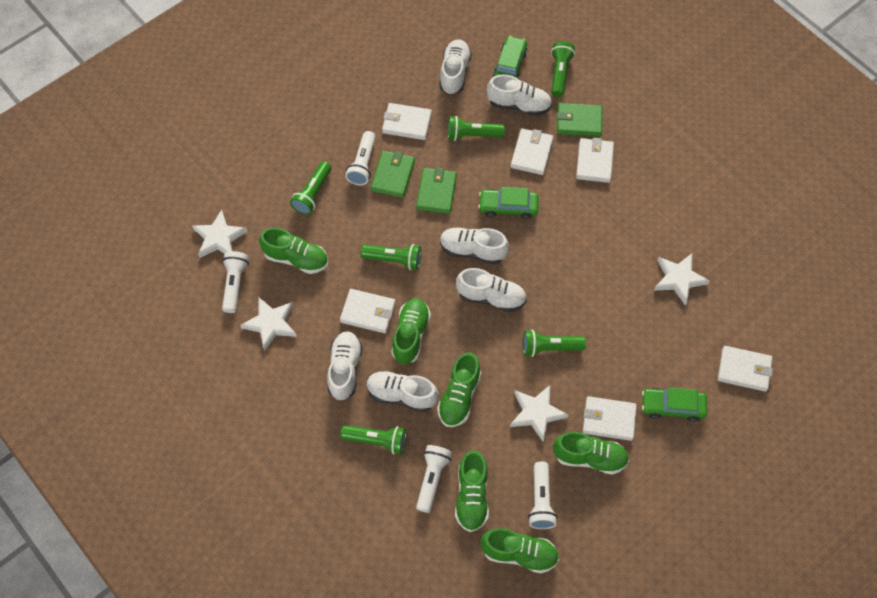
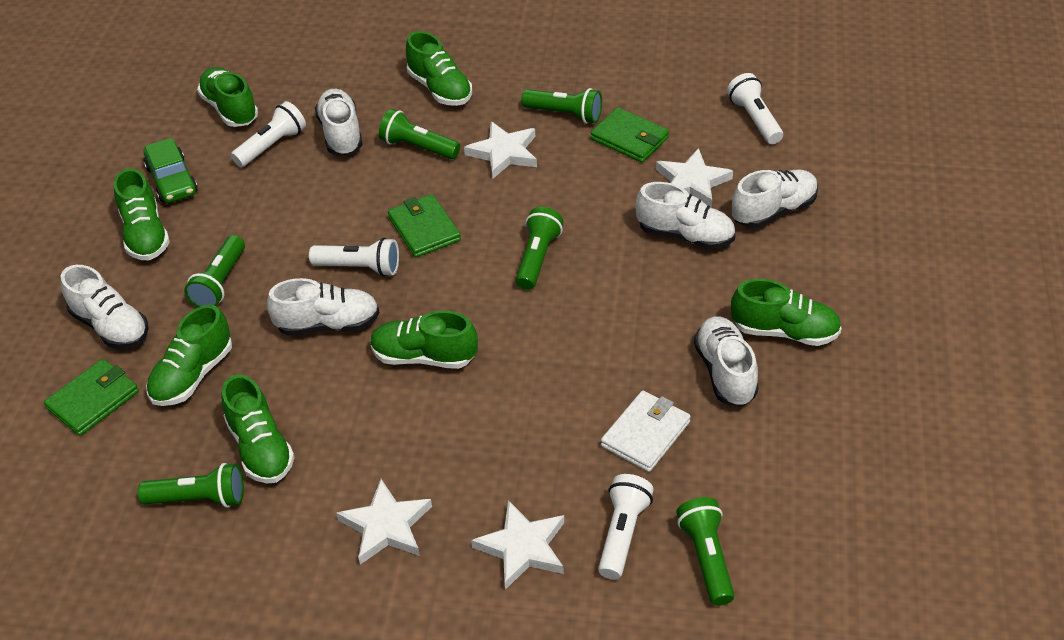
green car: [478,187,539,219] [493,36,528,79] [642,388,707,422] = 3 -> [144,138,198,203] = 1
green shoe: [259,228,328,274] [391,298,431,364] [437,352,481,427] [455,450,489,532] [480,528,559,574] [553,432,629,475] = 6 -> [114,168,170,260] [146,305,232,406] [197,67,258,127] [222,374,295,484] [370,311,478,369] [406,31,472,106] [731,279,842,346] = 7
white wallet: [340,289,396,333] [382,103,432,140] [511,128,554,175] [576,138,614,183] [583,396,637,441] [718,346,773,392] = 6 -> [601,391,691,472] = 1

